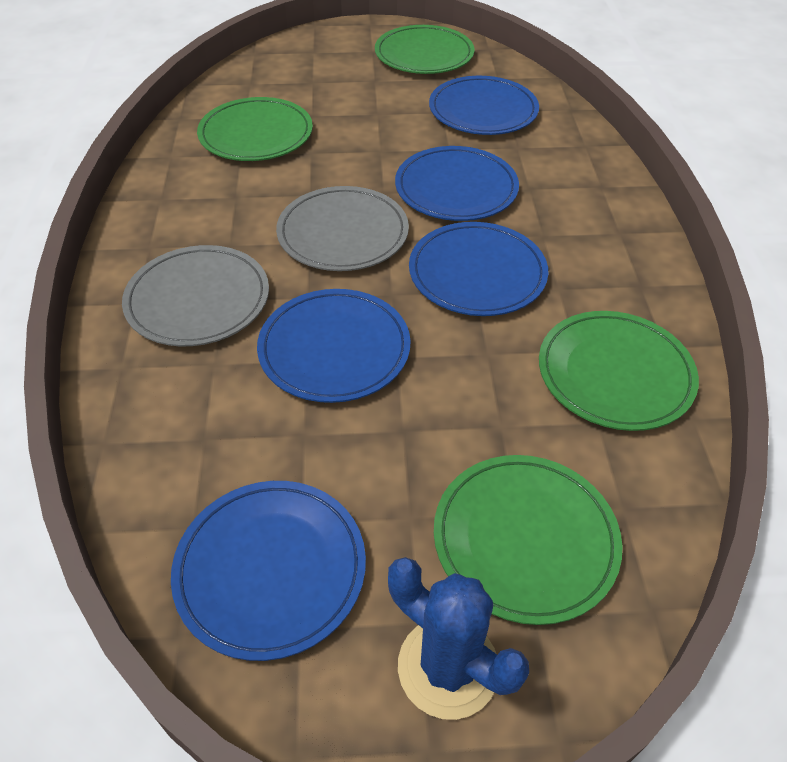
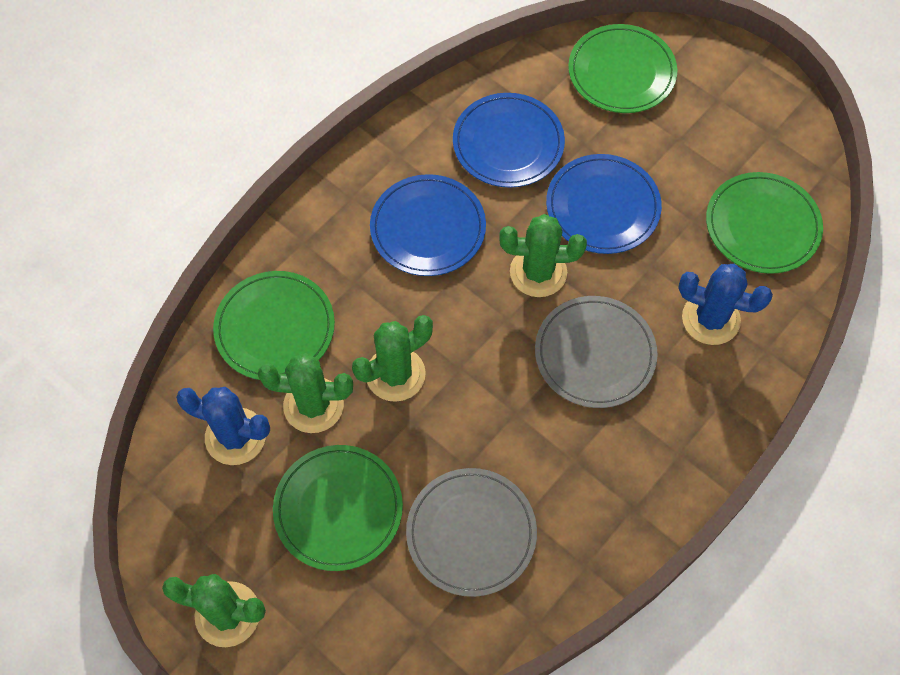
blue cactus: [388,557,529,720] = 1 -> [176,387,270,465] [678,264,773,345] = 2
blue plate: [171,481,366,661] [257,289,411,403] [395,146,519,221] [409,222,548,316] [429,76,539,135] = 5 -> [370,174,486,276] [453,93,565,188] [546,154,662,254] = 3
green cactus: none = 0 -> [162,574,266,647] [258,353,353,433] [352,315,433,402] [499,214,587,297] = 4

